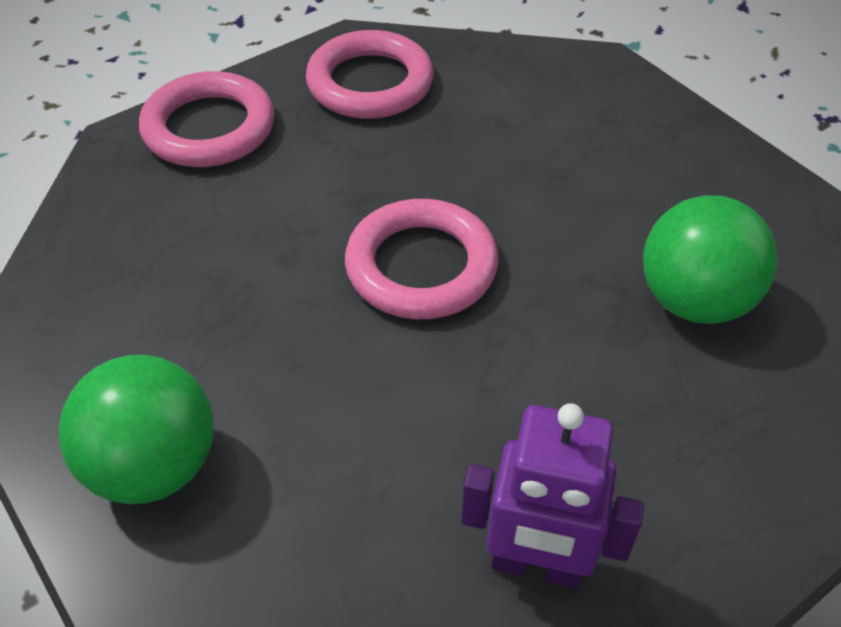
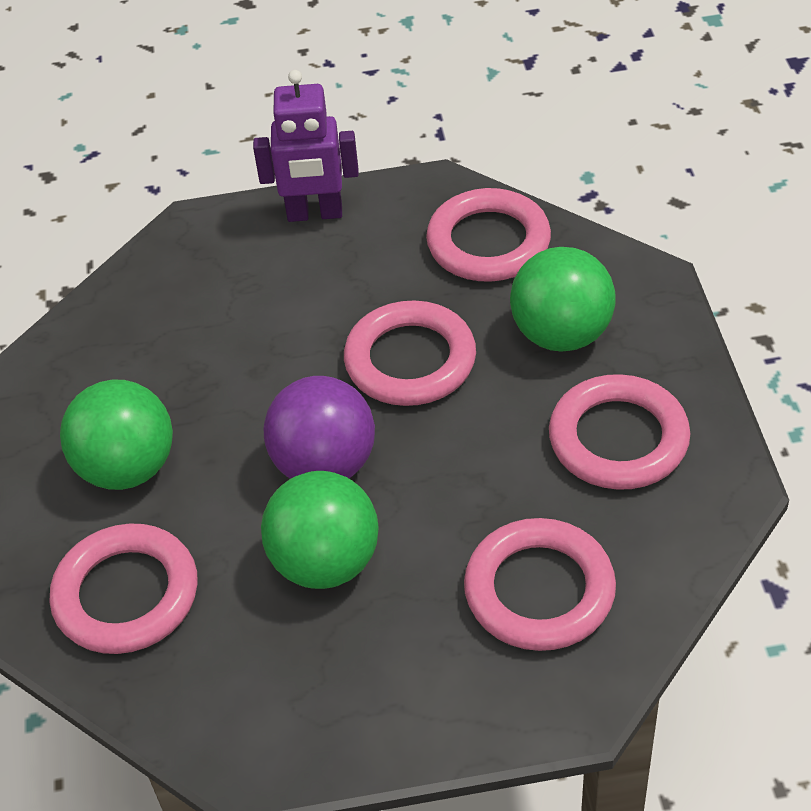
green ball: [59,355,214,504] [643,195,778,324] = 2 -> [60,379,173,490] [261,471,379,589] [510,247,616,352] = 3
pink ring: [139,71,275,167] [306,30,434,119] [345,199,499,319] = 3 -> [49,523,198,654] [344,301,476,406] [426,188,551,282] [464,518,616,651] [549,374,690,490] = 5
purple ball: none = 0 -> [264,376,375,479] = 1

